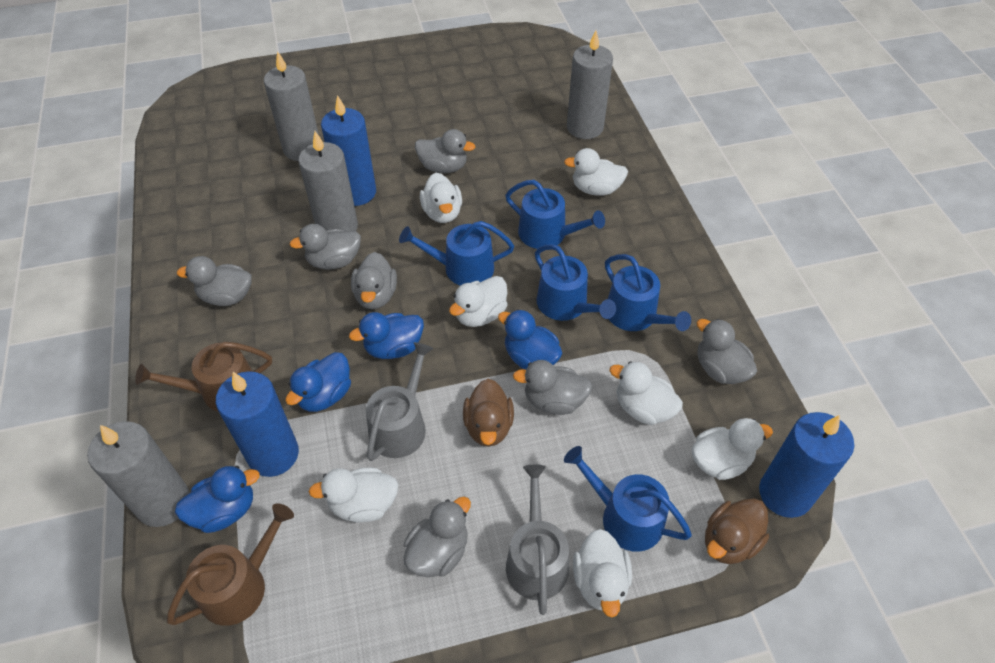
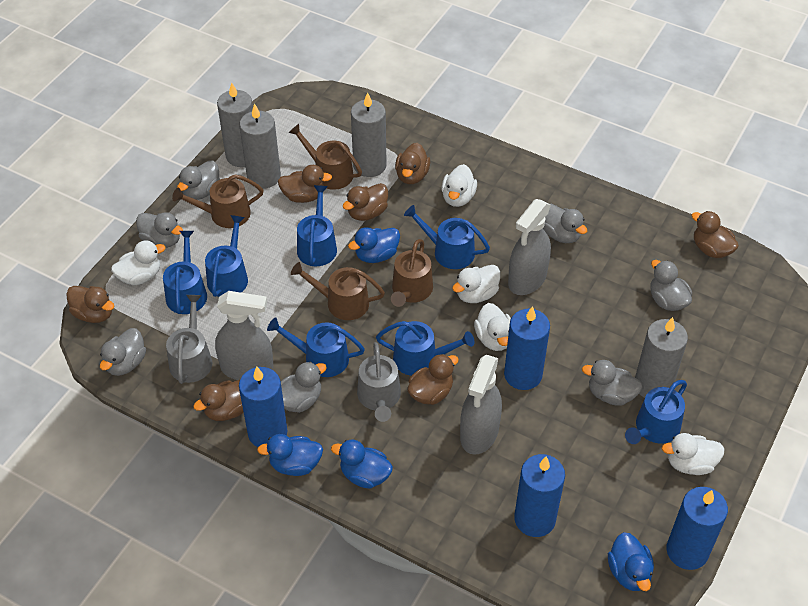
blue candle: [216,371,299,477] [321,95,376,206] [759,412,854,518] = 3 -> [239,367,288,447] [504,306,550,390] [514,454,565,537] [666,487,728,570] = 4
blue watering can: [399,221,514,286] [505,180,605,249] [535,244,616,321] [564,446,692,552] [605,254,691,331] = 5 -> [163,231,207,314] [205,215,248,297] [267,318,365,377] [297,185,337,266] [376,321,475,376] [404,205,490,269] [625,380,687,444] = 7
brown duck: [463,379,514,447] [705,498,769,564] = 2 -> [66,286,114,323] [193,380,244,421] [278,165,332,203] [342,183,388,221] [395,143,430,184] [408,354,459,405] [691,211,739,258] = 7
brown watering can: [135,342,272,412] [167,503,294,626] = 2 -> [172,174,264,228] [289,124,362,190] [291,262,385,320] [391,239,433,307] = 4
grey spray bottle: none = 0 -> [215,291,274,380] [460,355,502,455] [508,199,551,295] = 3
white duck: [309,467,399,523] [420,173,462,223] [449,276,508,327] [564,148,628,196] [573,529,632,617] [610,361,683,425] [692,418,773,480] = 7 -> [111,241,166,285] [441,164,477,207] [452,265,500,303] [474,303,511,351] [662,433,725,475] = 5

